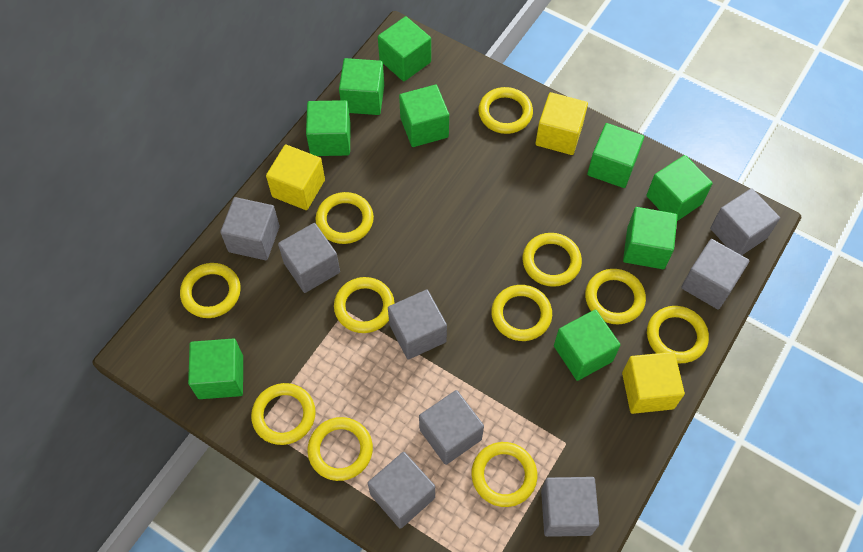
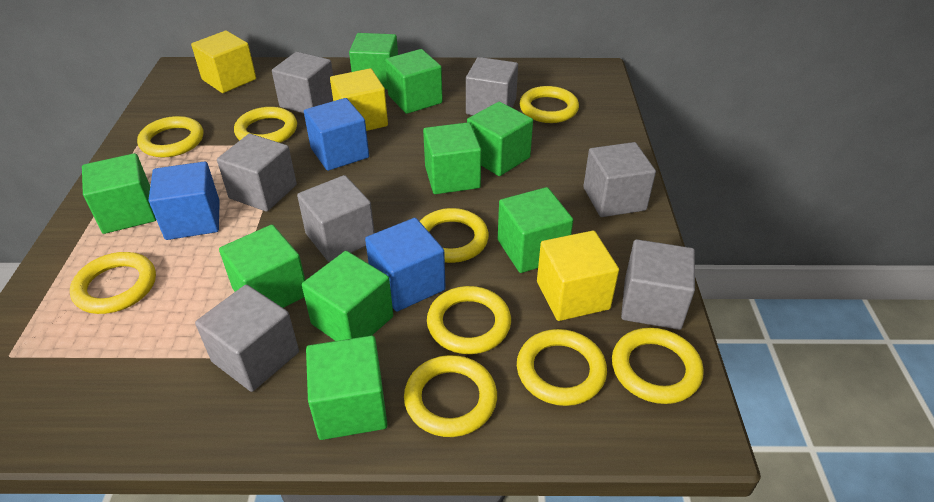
blue cube: none = 0 -> [149,162,220,240] [304,98,369,171] [365,218,446,312] = 3
grey cube: [220,197,280,260] [278,223,340,293] [368,452,435,529] [388,290,447,359] [419,390,484,465] [541,477,599,537] [681,239,749,310] [710,188,780,255] = 8 -> [195,284,299,392] [217,134,297,212] [272,52,333,113] [297,175,375,262] [466,57,518,115] [583,142,656,217] [621,239,695,330] = 7
yellow ring: [180,263,241,318] [251,383,316,445] [308,417,373,481] [315,192,374,244] [334,277,395,333] [471,442,537,507] [478,87,533,134] [491,285,552,341] [522,233,582,287] [585,269,646,324] [647,306,709,363] = 11 -> [70,252,156,314] [137,116,203,157] [234,107,297,143] [404,355,497,437] [420,208,489,263] [427,286,511,354] [517,329,607,406] [520,86,579,123] [612,328,704,404] = 9

